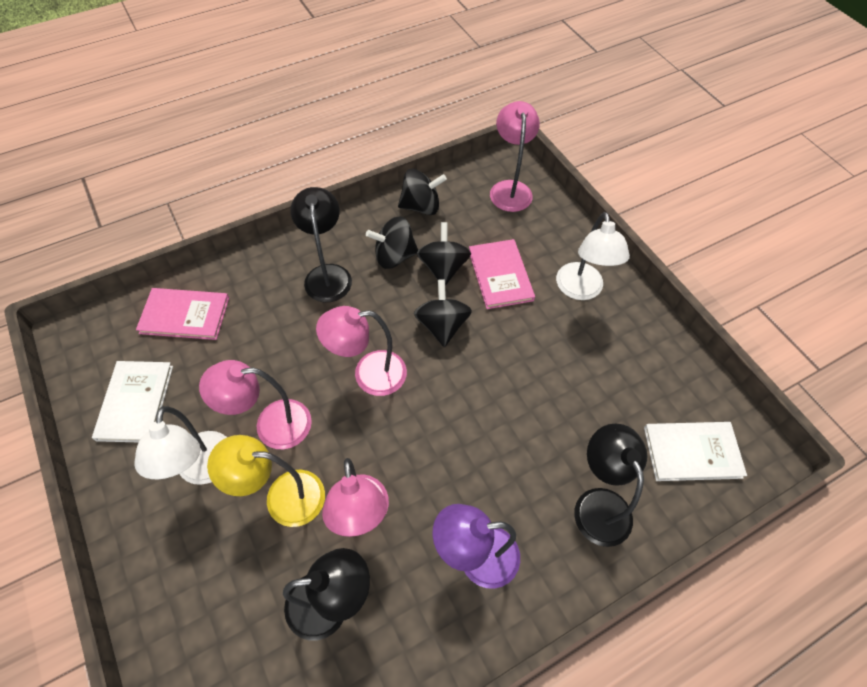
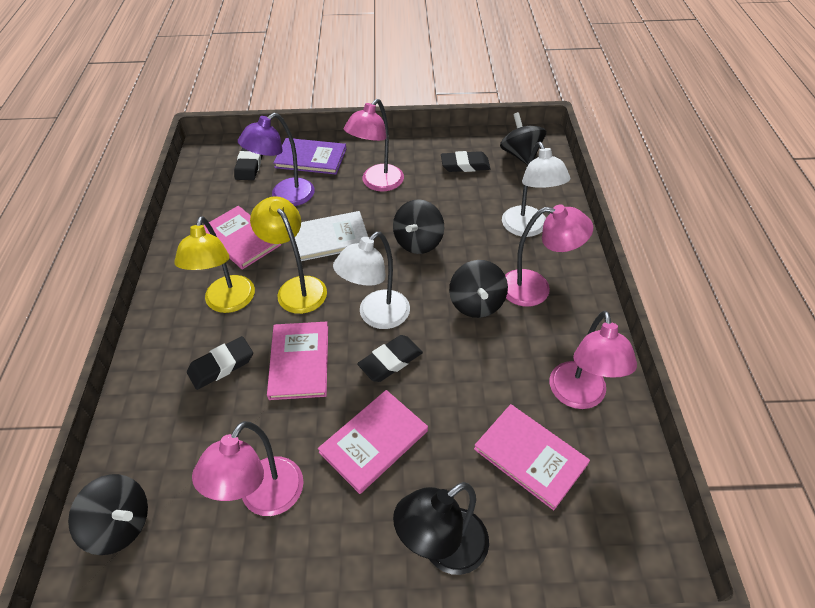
black eraser: none = 0 -> [187,336,253,390] [234,147,263,180] [357,335,423,382] [441,151,491,172] = 4
black lamp: [283,548,370,641] [291,187,352,302] [574,424,648,547] = 3 -> [393,482,489,575] = 1
pink book: [136,288,229,340] [469,239,535,309] = 2 -> [203,206,281,270] [267,322,328,400] [318,390,428,494] [474,404,590,510] = 4
purple book: none = 0 -> [273,138,346,174] = 1
white book: [92,361,173,442] [644,422,747,481] = 2 -> [295,211,368,261] = 1
yellow lamp: [207,435,325,527] = 1 -> [174,216,255,313] [250,196,327,314] = 2

